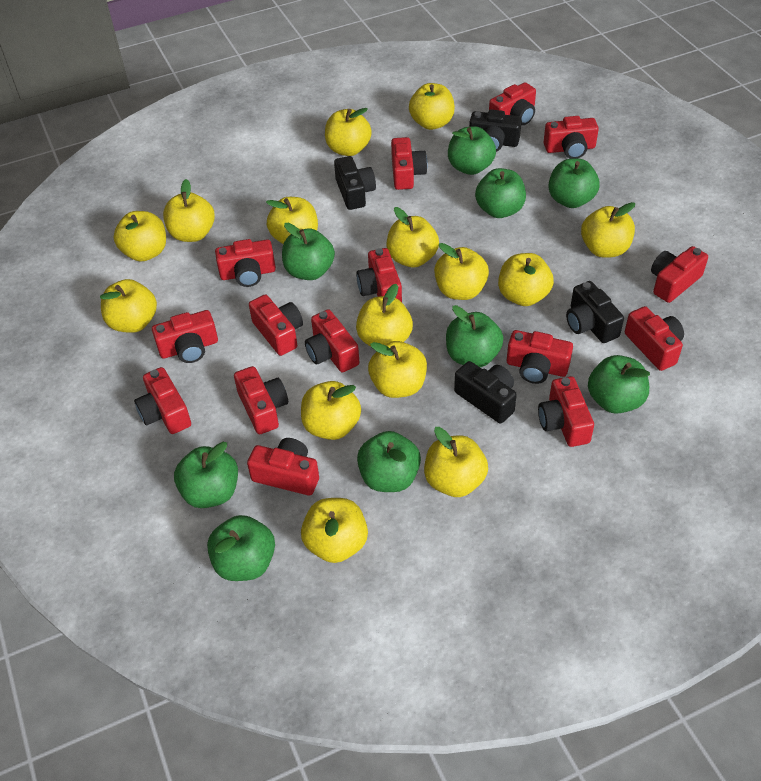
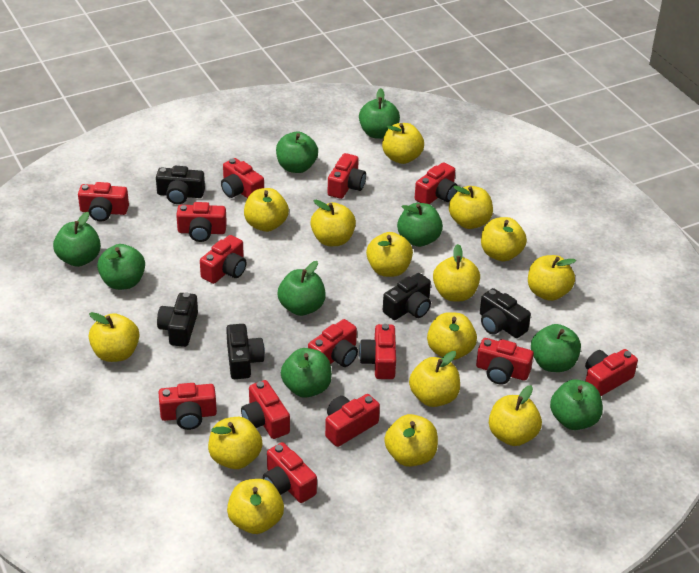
black camera: [334,156,376,210] [454,361,517,424] [469,109,522,152] [566,281,624,343] = 4 -> [156,166,205,204] [157,292,198,347] [226,324,265,379] [383,273,431,320] [480,288,531,338] = 5
red camera: [134,367,191,434] [152,310,218,363] [215,239,276,287] [234,366,288,434] [247,438,319,496] [249,295,303,356] [305,309,359,372] [356,248,402,302] [391,137,428,190] [489,82,536,125] [507,330,573,384] [538,376,594,447] [543,116,599,159] [625,306,684,371] [651,246,708,303] = 15 -> [78,182,129,221] [158,383,217,430] [176,202,227,242] [200,235,247,284] [221,158,264,198] [241,380,290,439] [263,442,317,503] [308,319,358,367] [325,394,380,447] [328,153,366,199] [359,324,396,379] [415,162,458,204] [476,338,534,384] [585,349,638,396] = 14

